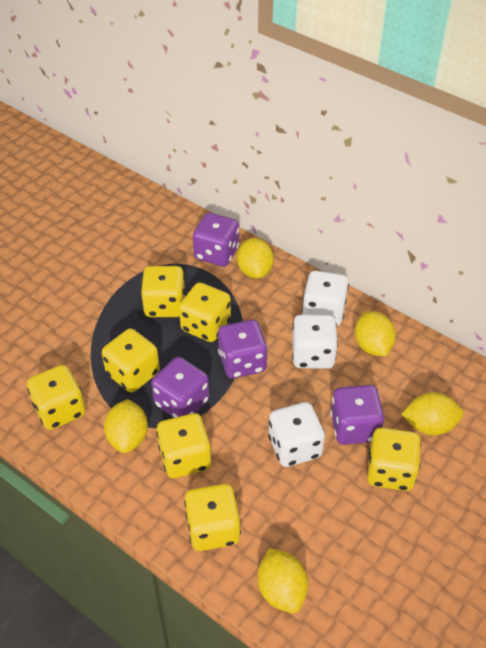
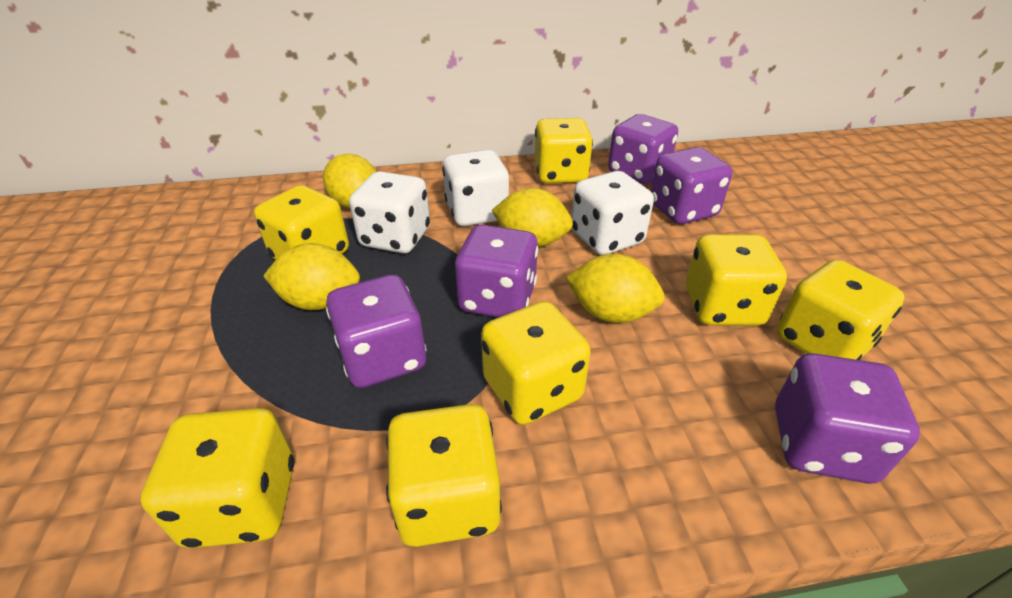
purple dice: [151,357,209,418] [193,213,239,267] [218,320,268,378] [330,385,384,445] = 4 -> [326,275,426,388] [455,225,538,318] [608,114,678,184] [651,147,732,224] [775,353,920,484] = 5
yellow lemon: [104,399,148,453] [237,238,274,279] [258,548,308,613] [355,311,396,356] [402,392,464,435] = 5 -> [263,243,360,310] [323,154,376,208] [492,188,573,247] [566,254,665,323] = 4

